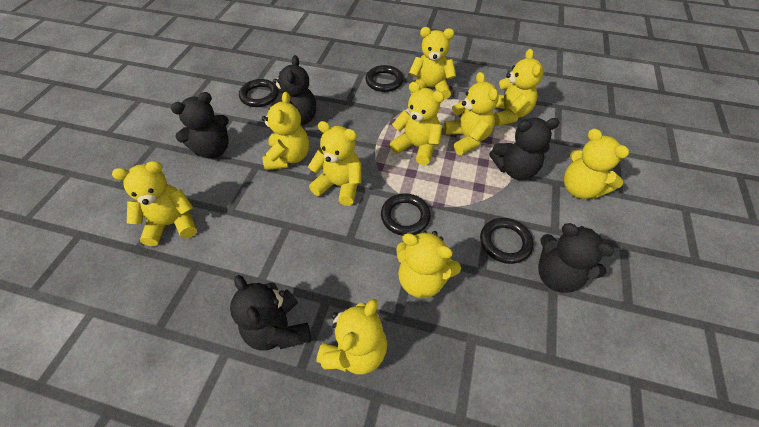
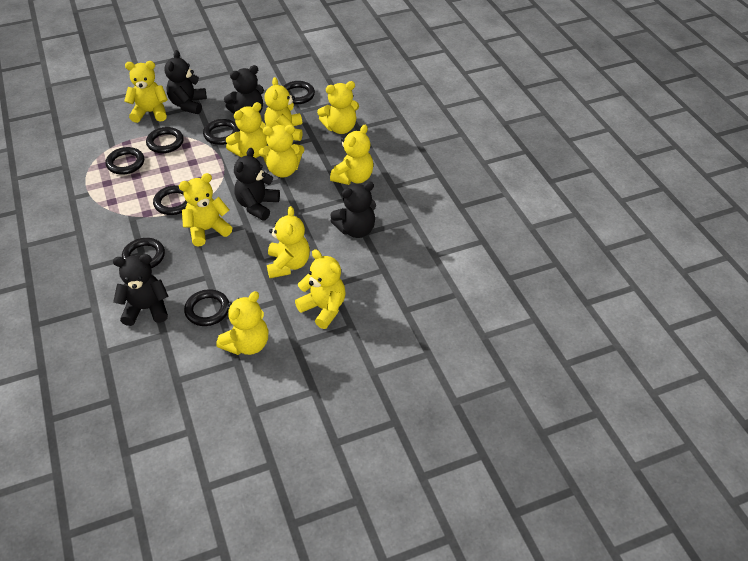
black ring: [239,79,279,107] [366,65,404,92] [381,193,431,236] [480,218,533,264] = 4 -> [106,147,144,175] [122,238,165,268] [146,127,184,153] [153,185,188,215] [184,289,229,326] [203,119,240,145] [283,81,315,104] = 7

